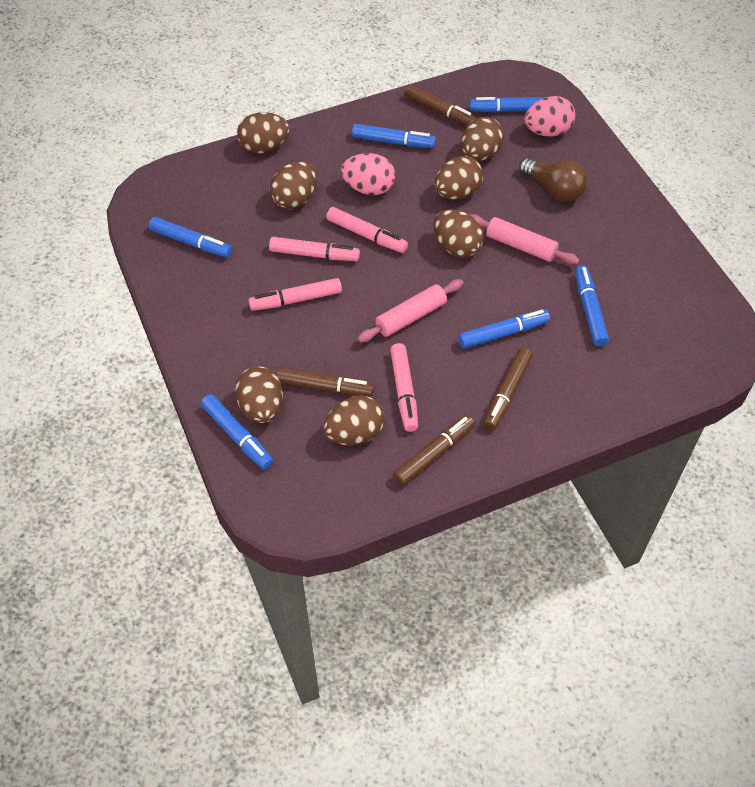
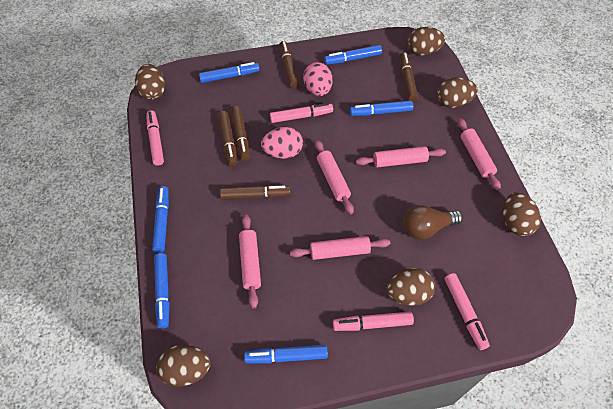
brown egg: [235,366,283,423] [237,112,290,153] [270,161,317,209] [323,395,385,445] [434,156,483,200] [434,209,484,258] [461,117,504,161] = 7 -> [135,64,165,100] [156,345,211,387] [386,268,435,306] [408,27,445,56] [437,77,477,108] [503,192,541,236] = 6
brown marker: [276,367,374,396] [393,414,475,486] [405,84,477,126] [483,348,533,430] = 4 -> [218,111,238,167] [220,185,290,199] [231,106,250,161] [279,41,299,88] [400,52,418,102] = 5
pink rolling pin: [357,279,464,343] [470,214,579,265] = 2 -> [239,214,261,308] [290,236,390,260] [315,140,354,214] [356,146,446,167] [458,118,501,191] = 5

